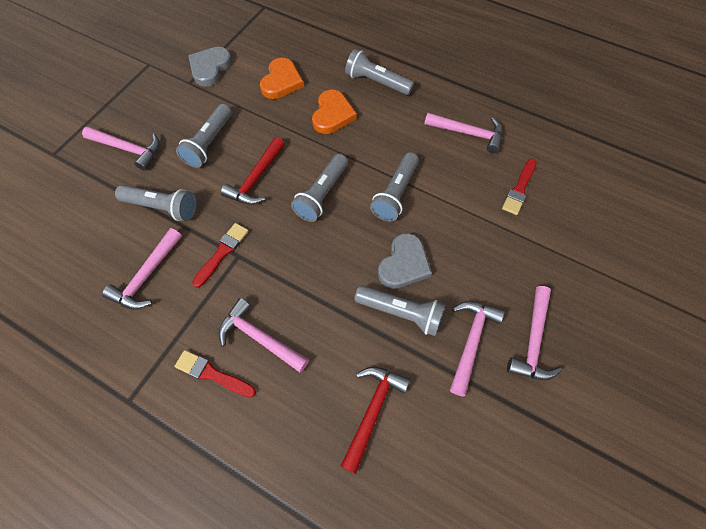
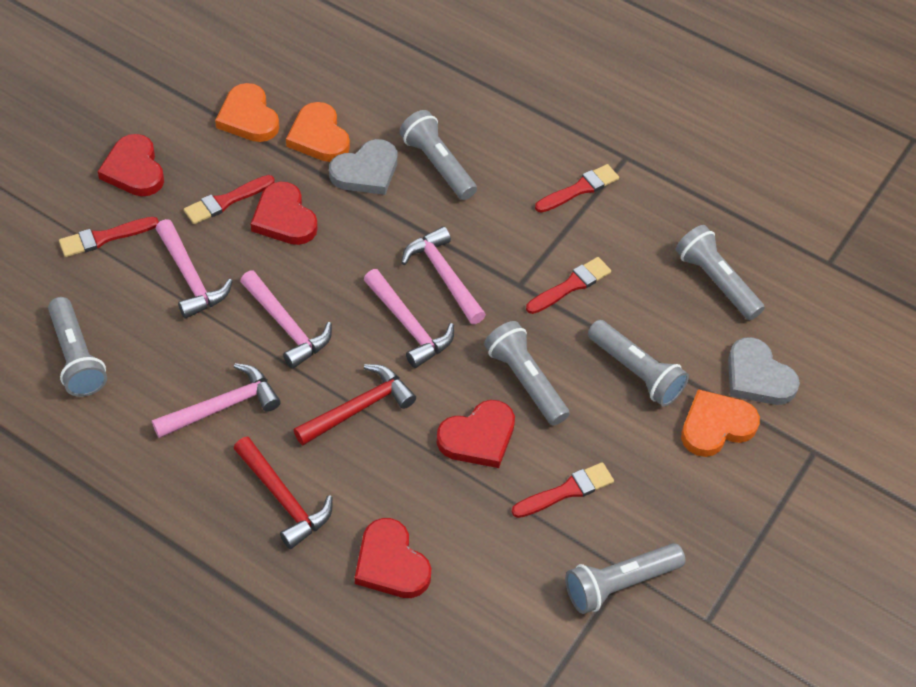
orange heart: [260,58,304,99] [312,90,357,134] = 2 -> [215,83,279,142] [286,102,350,162] [681,389,760,457] = 3
pink hammer: [82,127,160,171] [102,228,182,310] [219,298,309,373] [424,113,503,153] [450,301,505,397] [507,286,562,380] = 6 -> [152,363,280,438] [156,219,233,319] [240,270,332,369] [364,269,454,368] [401,226,486,324] = 5
red brush: [174,350,256,397] [192,223,249,288] [502,158,536,215] = 3 -> [59,217,159,257] [184,175,275,224] [512,462,614,518] [526,257,611,314] [535,164,619,213] = 5
red heart: none = 0 -> [97,134,164,196] [251,182,318,245] [355,518,431,598] [437,400,515,468] = 4

